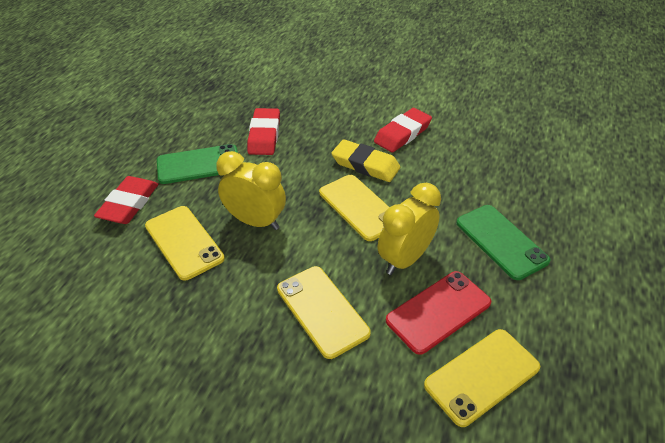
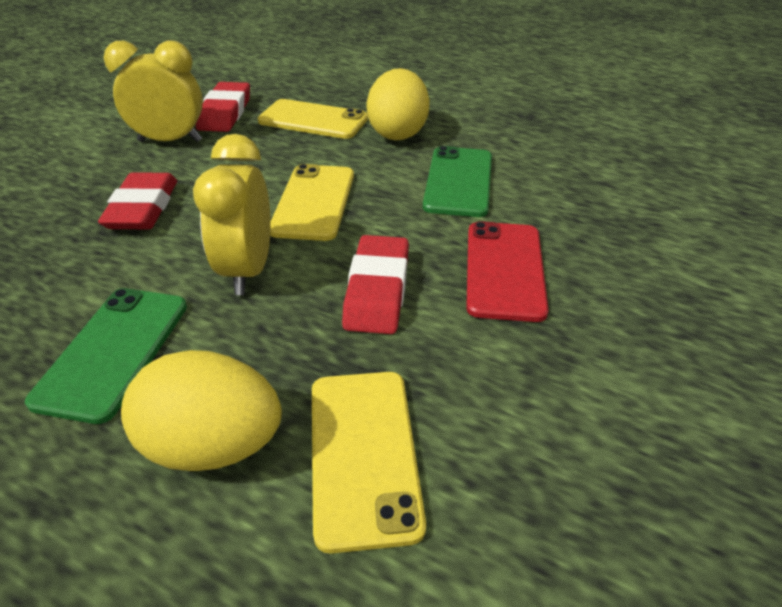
yellow egg: none = 0 -> [121,350,282,471] [366,68,430,140] = 2
yellow eraser: [331,139,400,182] = 1 -> none = 0
yellow phone: [145,206,225,281] [277,266,371,359] [319,175,389,241] [424,329,540,427] = 4 -> [258,99,368,139] [270,164,354,241] [312,372,426,554] = 3

